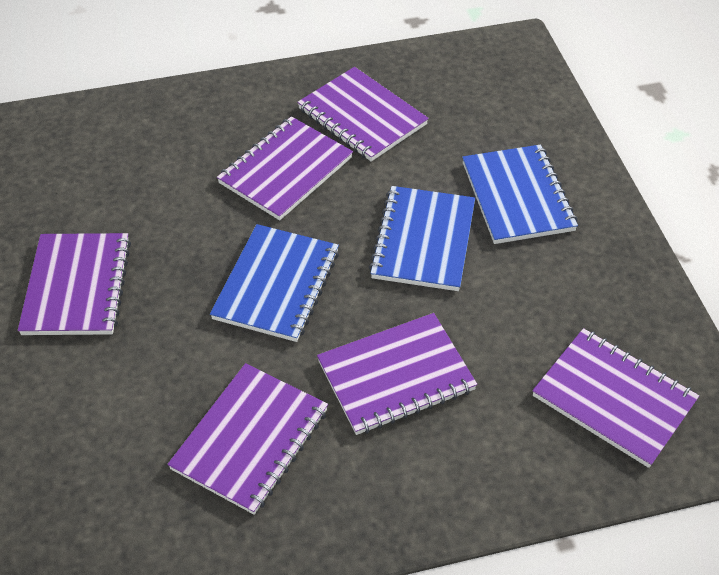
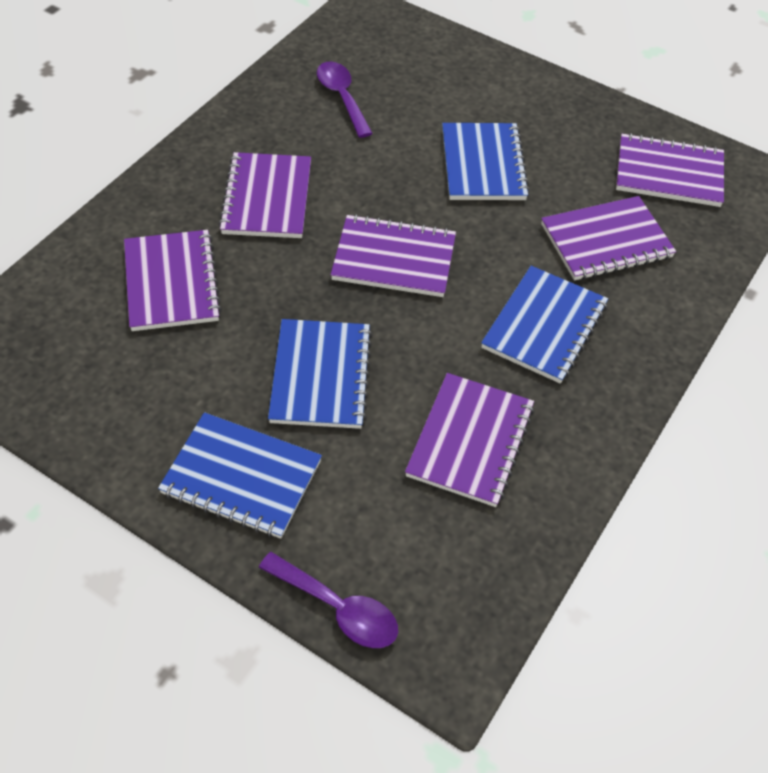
blue notebook: [210,224,339,342] [369,186,475,291] [462,144,578,244] = 3 -> [158,412,322,539] [268,319,373,429] [442,123,530,200] [481,266,608,384] = 4
purple spoon: none = 0 -> [259,552,398,648] [317,62,373,138] = 2

